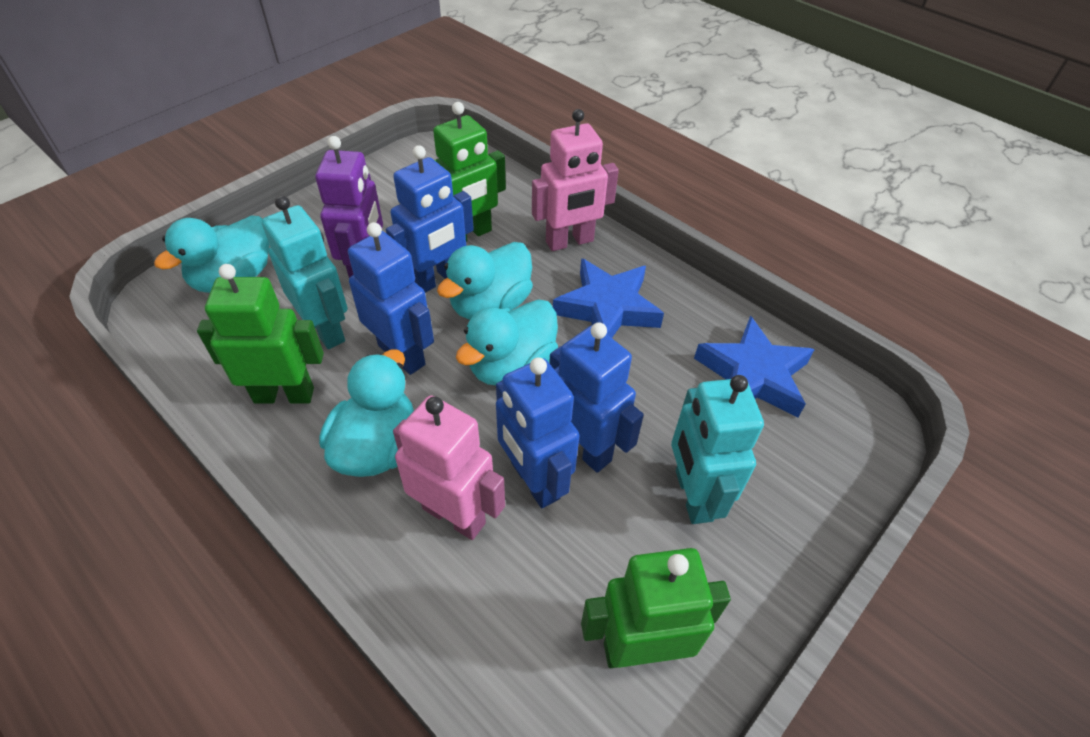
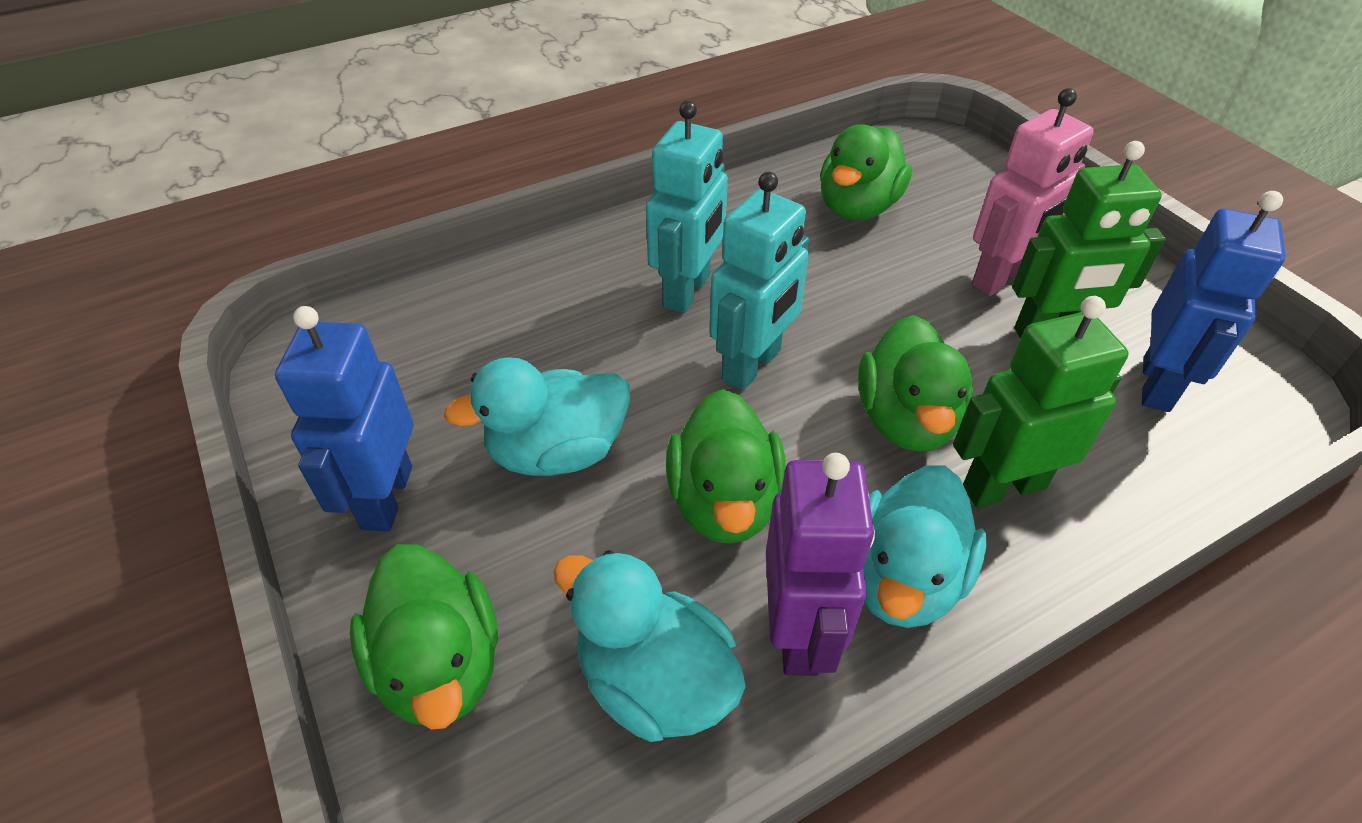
blue robot: [348,222,434,375] [386,145,474,293] [496,357,580,508] [549,322,644,473] = 4 -> [275,306,413,532] [1142,191,1286,412] = 2
blue star: [553,258,664,338] [694,316,815,417] = 2 -> none = 0
green duck: none = 0 -> [350,544,498,730] [666,389,786,544] [820,124,912,220] [858,315,973,452] = 4
green robot: [197,264,324,404] [433,102,506,242] [581,548,731,668] = 3 -> [953,296,1129,508] [1012,141,1166,339] = 2
pink robot: [393,395,505,540] [532,109,619,251] = 2 -> [972,88,1094,296] = 1
turquoise duck: [154,215,269,293] [319,350,414,477] [437,242,533,320] [456,299,558,385] = 4 -> [444,357,630,476] [553,550,746,742] [863,465,987,628] = 3

